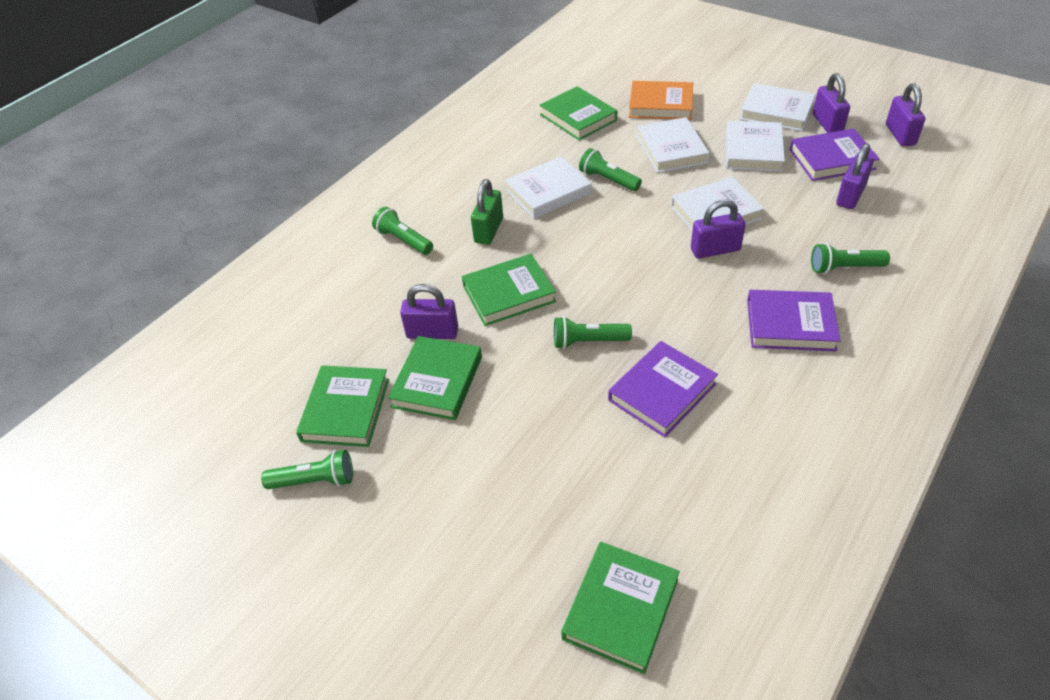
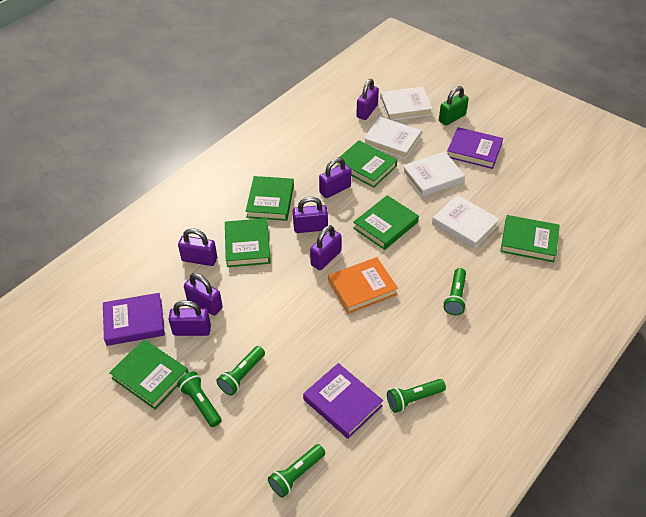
green book: [296,365,389,447] [388,336,482,420] [462,254,556,326] [539,86,617,140] [561,542,680,674] = 5 -> [109,339,189,409] [225,218,271,267] [246,176,294,221] [336,140,397,188] [353,195,419,250] [500,215,560,262] = 6
purple padlock: [400,284,458,339] [691,200,745,259] [813,73,850,133] [836,143,874,209] [886,83,925,147] = 5 -> [169,300,211,336] [178,228,217,266] [184,273,223,316] [293,197,328,233] [310,225,341,270] [319,157,351,198] [356,79,379,120] = 7
white book: [505,157,592,219] [637,117,710,173] [671,177,764,231] [726,121,785,172] [740,83,816,131] = 5 -> [363,117,422,159] [380,87,433,121] [402,151,465,197] [432,195,500,249] = 4

